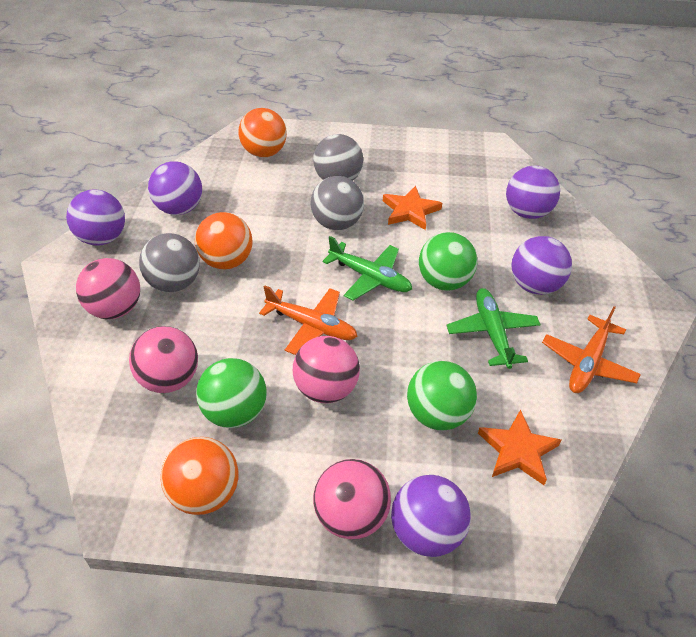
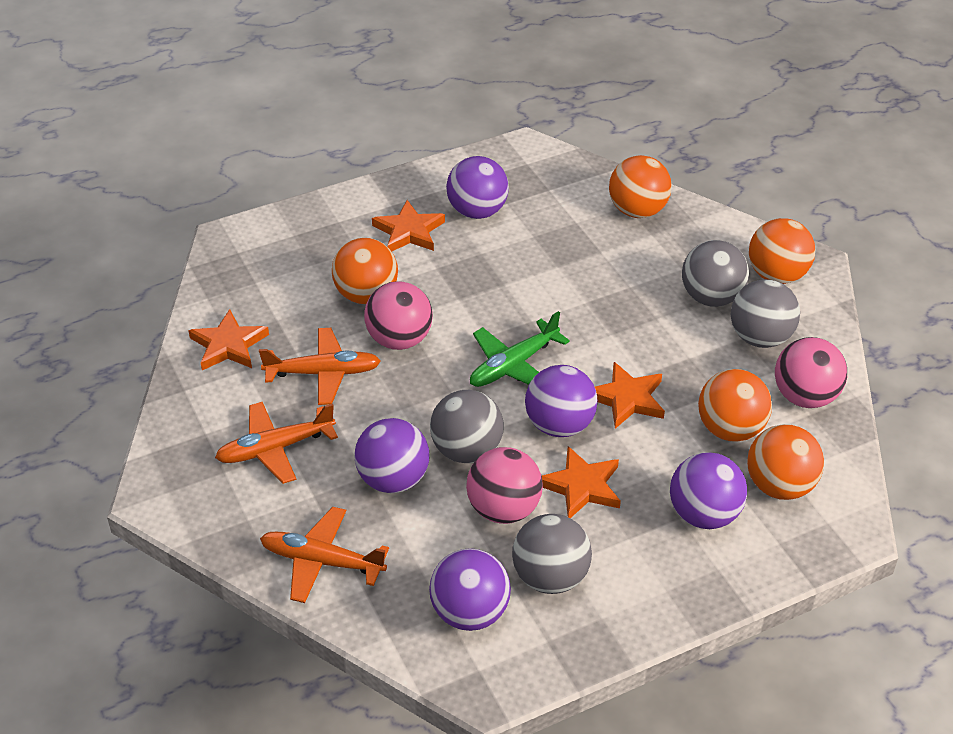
green ball: [196,358,267,428] [407,361,477,430] [419,232,477,291] = 3 -> none = 0
green plane: [322,236,412,301] [447,288,541,369] = 2 -> [470,311,570,387] = 1
grey ball: [139,233,200,292] [310,176,364,230] [313,134,363,181] = 3 -> [430,390,504,463] [512,514,592,594] [682,240,749,307] [731,279,800,348] = 4
orange ball: [161,437,238,515] [195,212,253,269] [238,108,287,158] = 3 -> [332,238,398,304] [609,155,672,218] [698,369,772,442] [747,424,824,500] [749,218,815,284] = 5
orange plane: [259,286,357,355] [542,306,641,393] = 2 -> [215,402,338,484] [259,328,381,405] [260,507,389,603] = 3
orange star: [383,186,442,230] [478,409,561,485] = 2 -> [188,309,269,370] [372,200,445,251] [542,446,621,518] [595,362,665,429] = 4
pink ball: [76,258,140,319] [129,326,198,393] [293,336,360,403] [313,459,391,539] = 4 -> [364,281,433,350] [466,447,543,524] [775,337,847,408] = 3

